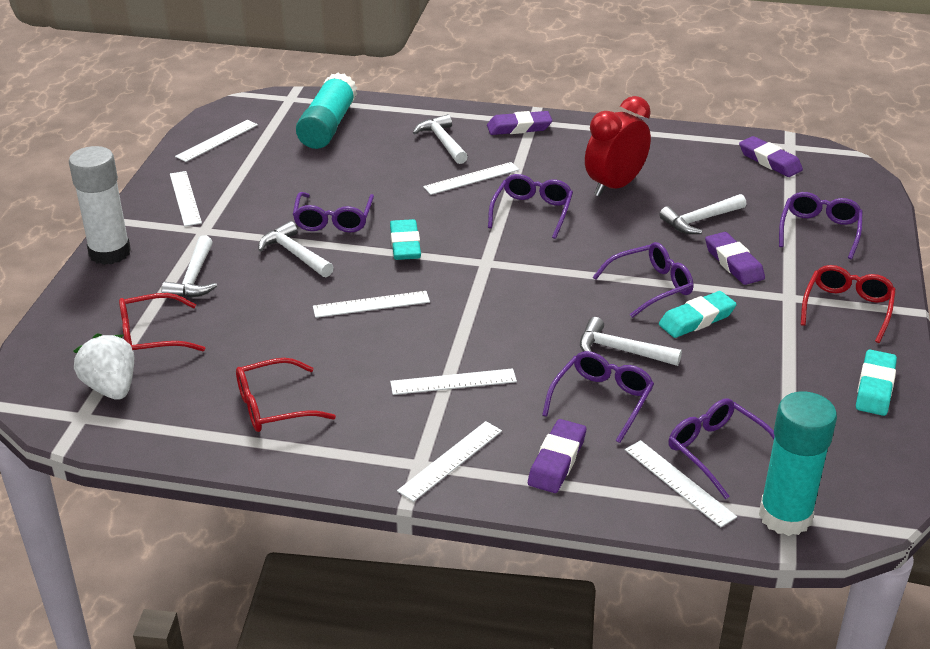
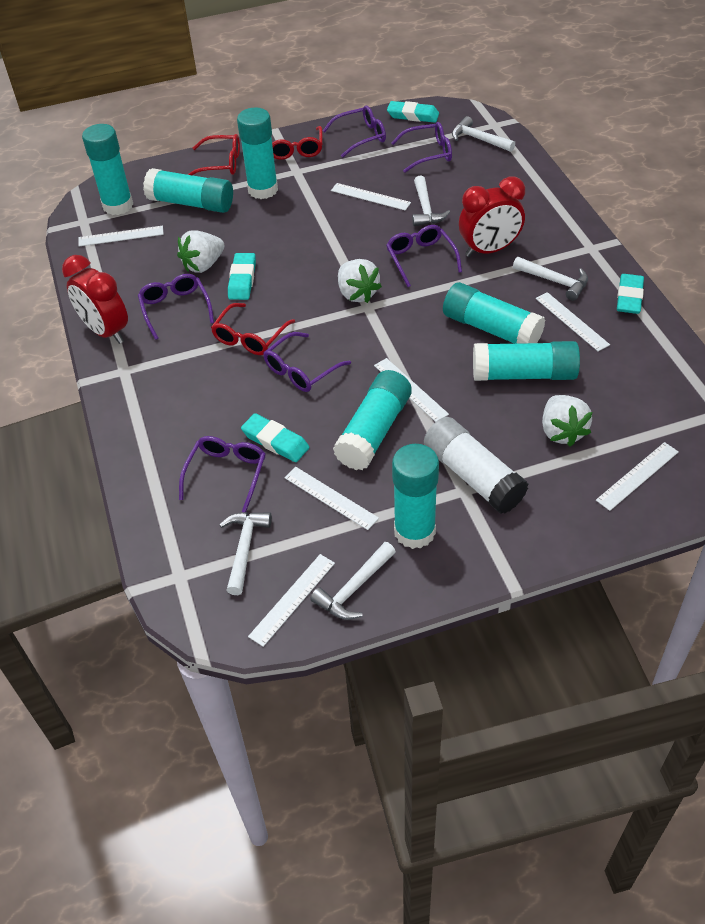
purple eraser: [487,111,552,135] [528,419,586,493] [705,232,765,285] [739,136,803,177] = 4 -> none = 0
red clock: [585,96,651,197] = 1 -> [62,255,128,344] [459,176,525,257] = 2
turquoise eraser: [390,219,421,260] [659,291,737,338] [856,350,897,416] = 3 -> [228,253,256,300] [241,413,309,462] [387,101,439,123] [617,274,644,314] = 4
turquoise glue stick: [296,73,357,149] [759,391,837,536] = 2 -> [82,124,133,215] [143,168,233,213] [237,108,278,199] [333,370,412,470] [392,444,439,549] [443,282,545,344] [473,341,580,381] = 7
white strawberry: [74,333,134,400] = 1 -> [177,230,224,273] [338,259,382,303] [542,395,592,447] = 3

